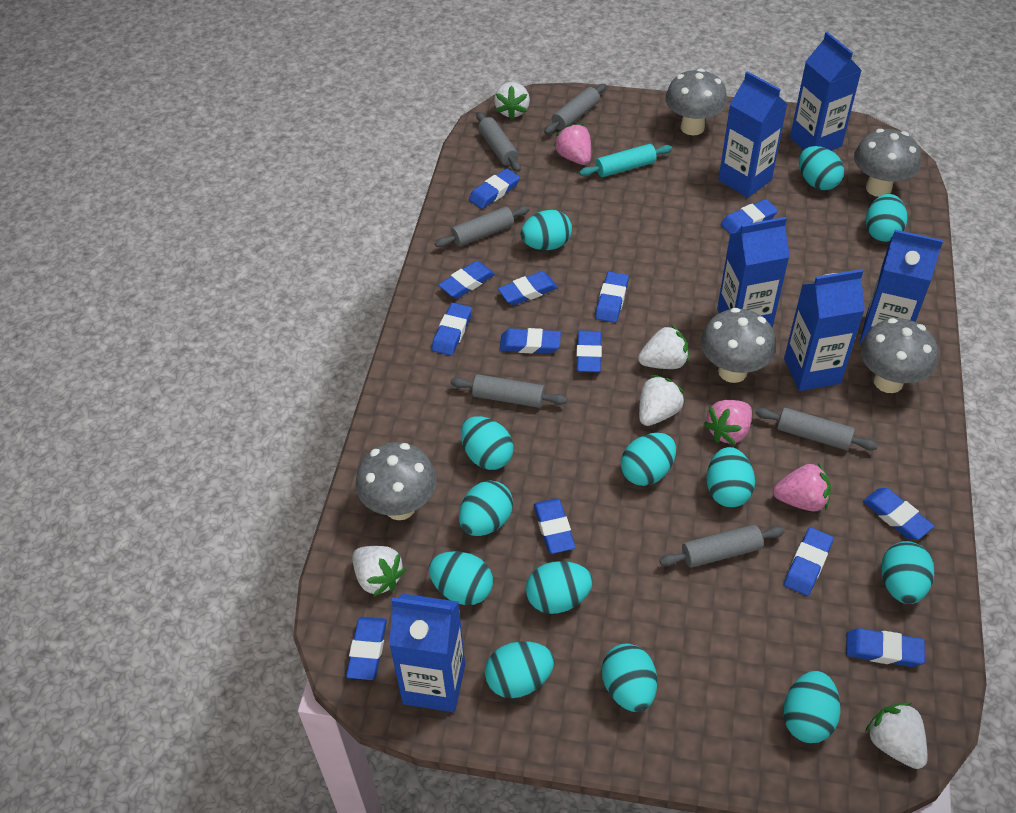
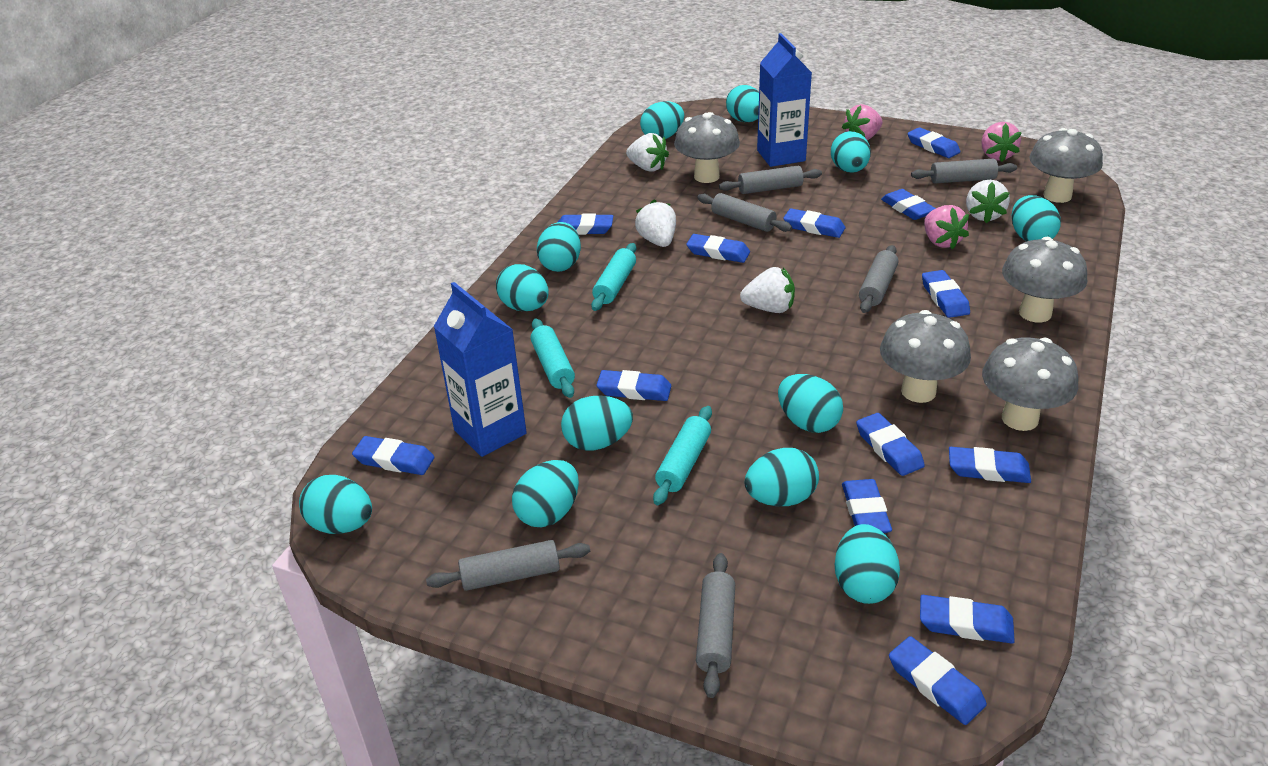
blue carton: [389,594,465,712] [717,217,790,328] [718,71,787,198] [784,269,865,391] [790,32,862,151] [860,230,943,344] = 6 -> [433,282,527,457] [757,33,812,167] = 2
turquoise egg: [429,551,493,605] [459,480,513,536] [461,416,514,470] [485,641,554,698] [520,210,572,250] [526,561,593,614] [602,644,657,712] [621,433,676,486] [707,447,755,507] [783,671,841,743] [799,146,844,190] [866,194,908,242] [881,541,934,604] = 13 -> [299,475,372,534] [496,264,549,311] [512,460,579,527] [537,222,581,272] [561,396,633,450] [640,101,684,139] [726,85,759,122] [745,448,819,506] [778,374,843,433] [831,131,871,173] [835,524,900,604] [1012,195,1061,242] = 12
turquoise rolling pin: [579,144,672,177] = 1 -> [531,319,575,398] [591,243,636,311] [653,406,712,505] = 3
white strawberry: [352,546,406,597] [494,82,530,120] [638,325,689,369] [639,375,685,426] [865,702,927,769] = 5 -> [626,133,669,172] [635,200,676,247] [740,267,795,313] [966,180,1010,223] = 4

